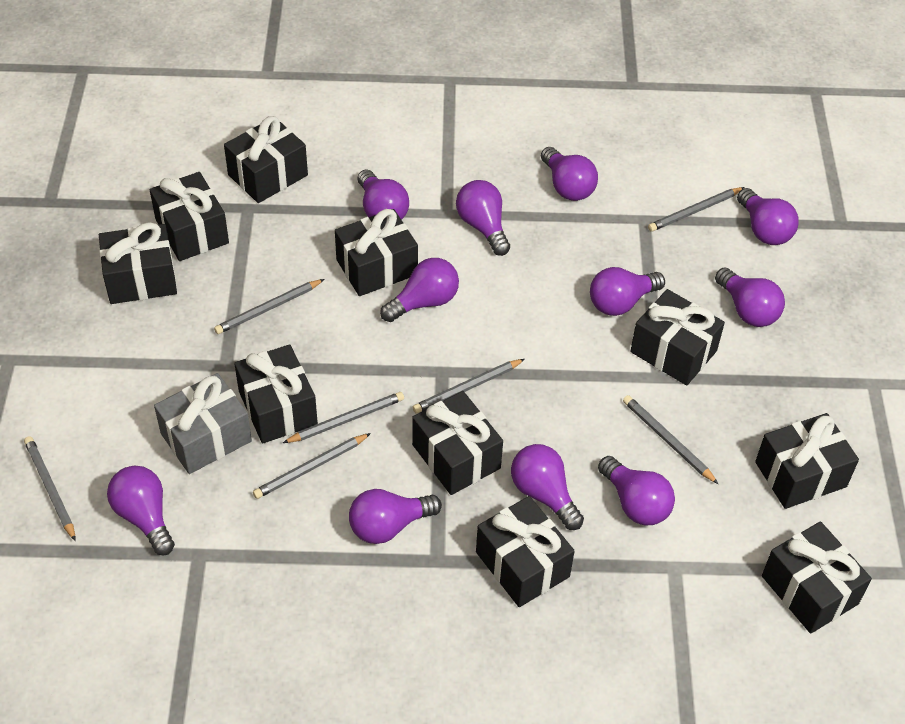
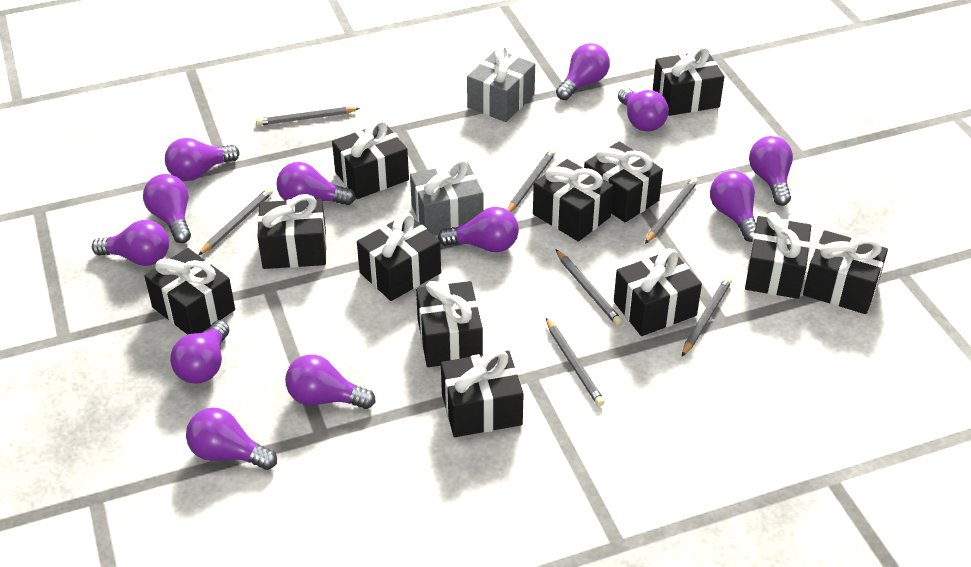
black gift: [99,222,177,304] [150,172,229,261] [224,116,308,203] [234,344,318,443] [335,209,418,296] [412,391,503,495] [476,496,575,607] [630,289,725,385] [755,413,859,509] [762,521,872,634] = 10 -> [144,248,235,335] [257,194,327,269] [332,119,409,199] [357,213,441,301] [416,281,483,367] [441,349,524,437] [533,159,613,241] [584,141,663,222] [614,249,702,336] [653,46,724,116] [745,212,811,299] [803,230,888,314] = 12
grey gift: [154,373,252,474] = 1 -> [410,159,484,235] [467,45,535,122] = 2
purple light bulb: [107,466,175,555] [349,489,442,544] [358,169,409,220] [380,258,459,322] [456,180,510,256] [511,444,584,530] [541,147,598,201] [590,267,665,316] [598,456,675,525] [715,267,785,327] [737,188,799,245] = 11 -> [92,220,169,266] [143,174,191,243] [165,138,240,181] [170,320,229,384] [186,407,277,470] [276,162,356,205] [285,354,376,409] [438,207,519,252] [556,43,610,100] [618,88,669,132] [710,171,756,242] [749,136,793,206] = 12

